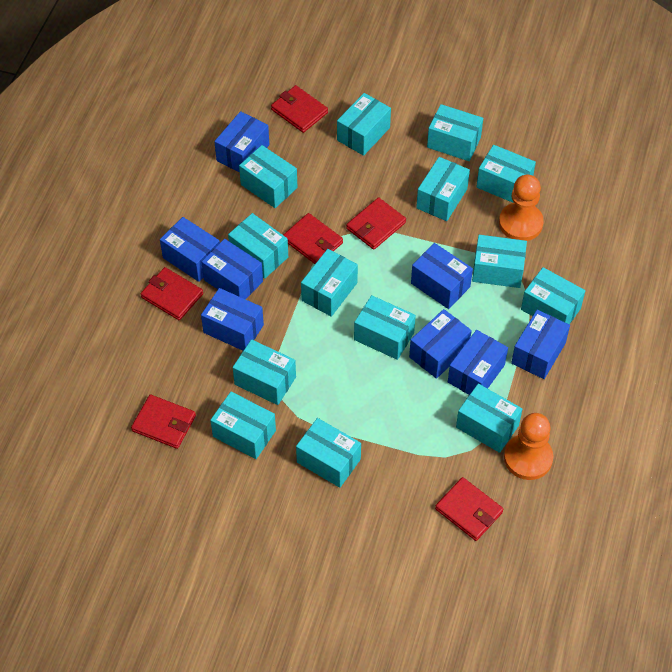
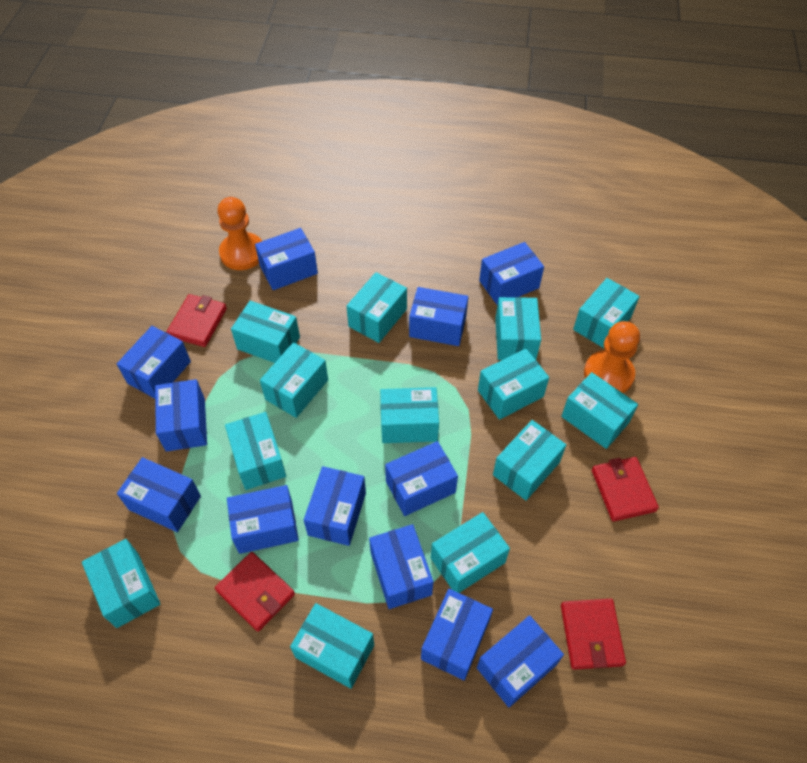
blue box: [160,217,220,282] [201,239,263,299] [201,288,264,351] [214,111,269,173] [409,309,472,379] [411,243,473,309] [448,330,508,395] [511,310,570,379] = 8 -> [117,326,191,398] [117,457,201,532] [155,379,207,452] [227,485,299,554] [255,228,318,290] [304,466,366,546] [369,524,433,609] [385,441,458,516] [409,287,468,346] [421,589,493,680] [477,615,564,707] [479,242,544,305] = 12
red wallet: [131,395,196,449] [141,267,203,320] [271,85,328,133] [283,213,343,264] [346,197,406,250] [435,477,504,541] = 6 -> [166,294,227,347] [215,552,295,632] [561,599,626,670] [592,457,659,522] = 4
turquoise box: [210,392,276,459] [228,213,288,279] [233,339,296,405] [239,145,298,208] [296,418,361,488] [301,249,358,317] [337,93,391,156] [354,295,416,360] [416,157,470,221] [427,104,483,161] [456,384,522,453] [472,235,527,288] [476,145,536,203] [521,267,585,324] = 14 -> [82,539,160,628] [225,412,286,490] [231,301,300,363] [260,342,328,418] [290,603,374,689] [347,272,407,343] [380,387,439,443] [431,512,510,593] [478,349,549,420] [493,420,566,500] [495,297,541,360] [561,372,638,449] [573,278,640,348] = 13

